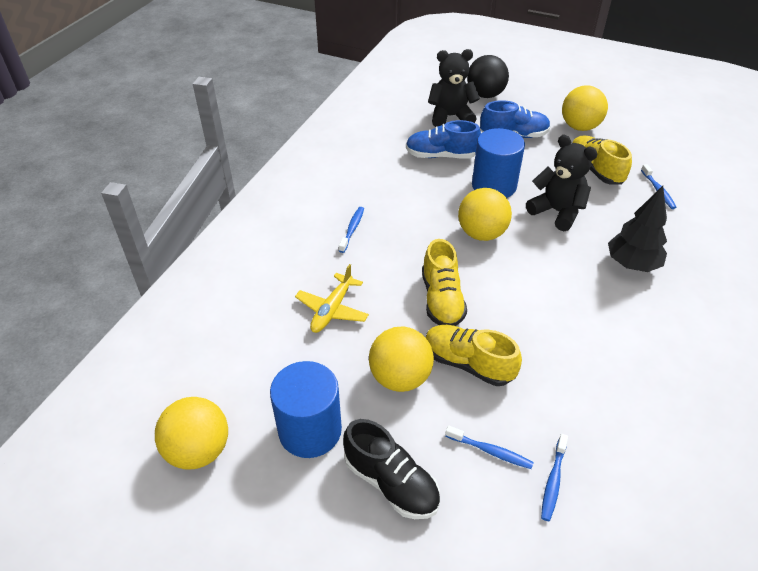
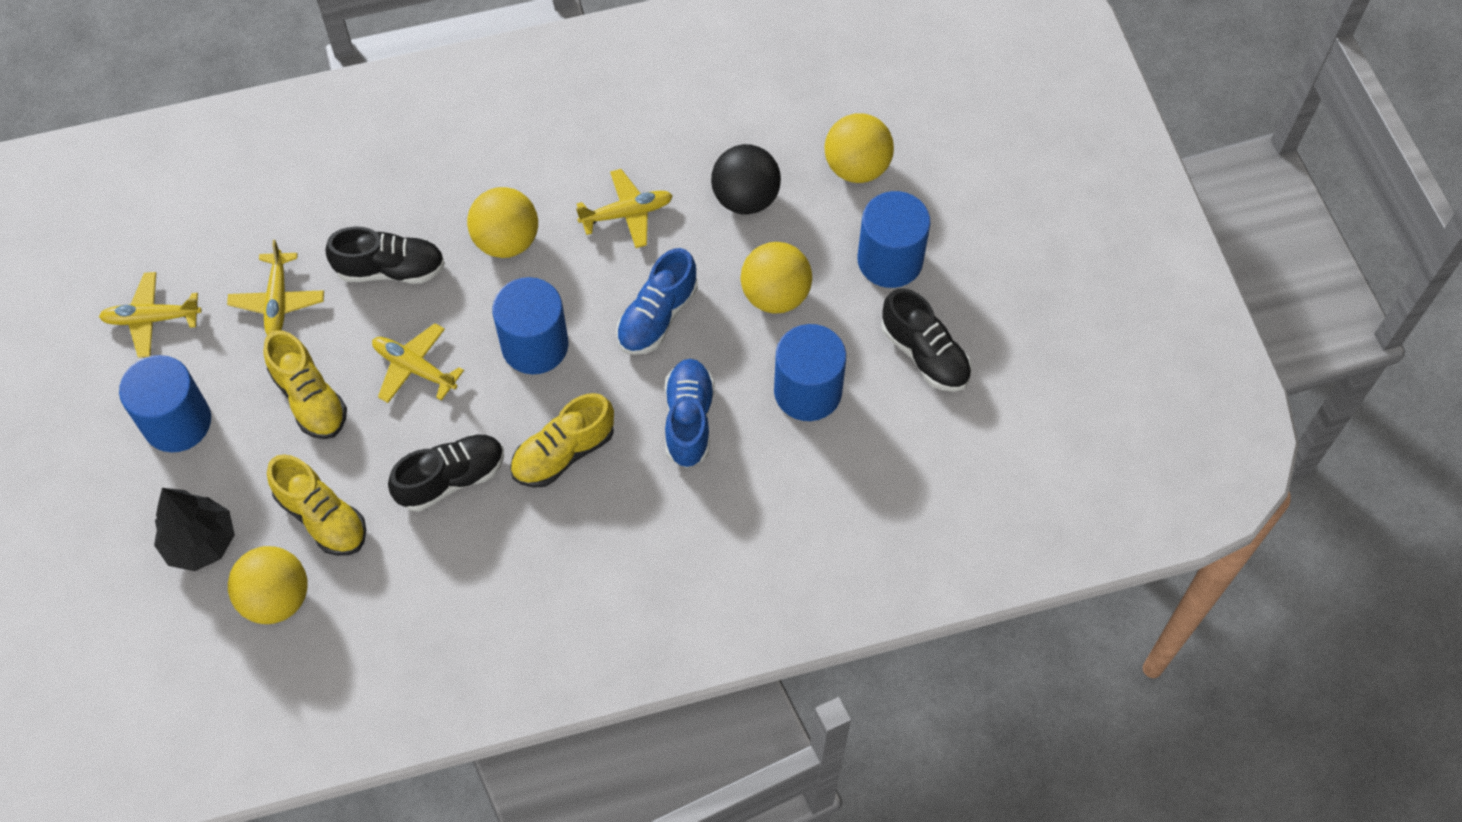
black shoe: [343,419,440,519] = 1 -> [325,226,445,284] [388,434,504,511] [881,288,972,392] = 3
black teddy bear: [428,49,480,127] [526,135,597,231] = 2 -> none = 0
blue cylinder: [270,361,342,458] [472,128,525,198] = 2 -> [119,355,211,452] [492,277,569,374] [774,324,846,421] [858,191,930,288] = 4
blue toothbrush: [339,207,364,253] [445,425,534,469] [541,434,568,521] [641,164,677,209] = 4 -> none = 0
yellow plane: [295,264,369,333] = 1 -> [99,272,202,358] [227,240,324,335] [372,323,464,403] [576,169,673,248] = 4

